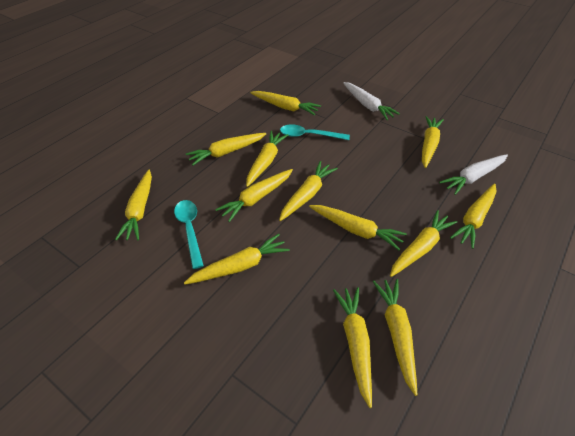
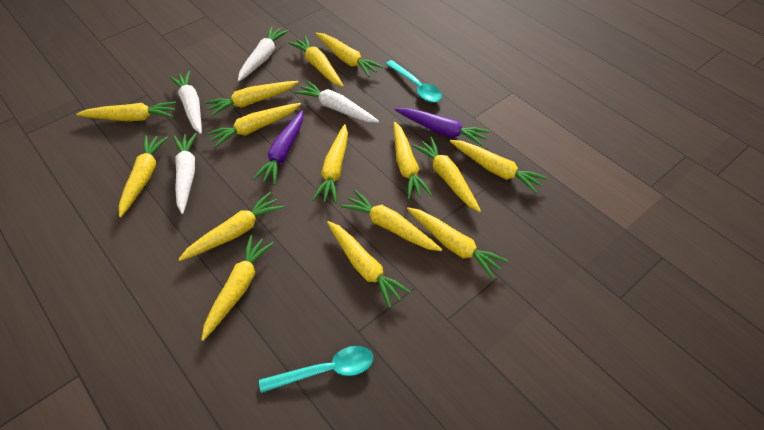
purple carrot: none = 0 -> [253,110,303,185] [395,108,490,147] = 2
white carrot: [343,82,400,120] [439,154,508,195] = 2 -> [169,71,202,134] [173,133,197,214] [238,26,289,82] [294,81,379,123] = 4
yellow carrot: [115,170,152,241] [184,234,290,284] [186,133,266,166] [215,169,293,222] [246,131,288,187] [250,91,321,115] [279,161,338,221] [309,205,407,250] [333,287,372,408] [373,279,418,396] [390,210,458,277] [422,116,444,168] [450,184,496,249] = 13 -> [76,101,176,121] [119,135,168,218] [178,192,284,261] [201,235,274,341] [205,81,299,117] [206,103,301,148] [288,36,344,87] [312,124,348,204] [315,33,383,77] [327,221,411,308] [341,190,442,251] [393,122,432,200] [407,207,508,279] [412,137,481,212] [450,140,547,194] = 15

